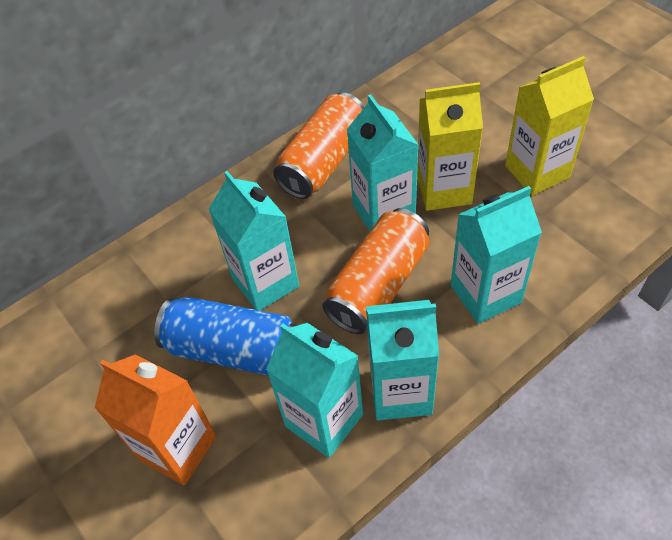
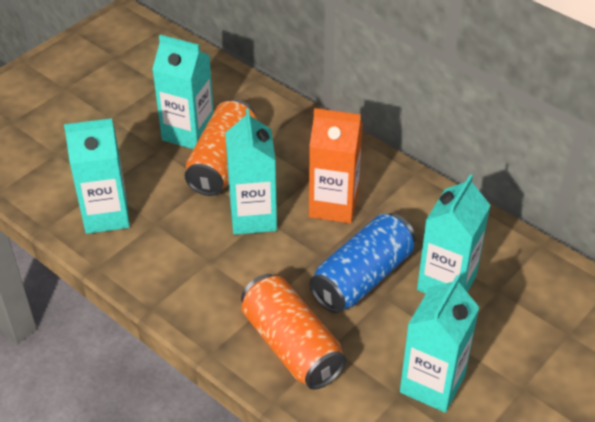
yellow carton: [417,82,483,211] [505,56,594,196] = 2 -> none = 0

